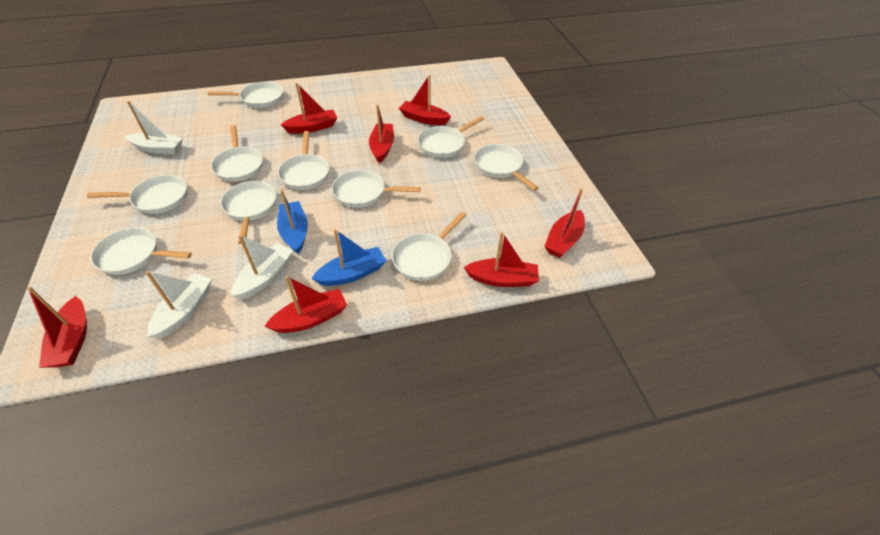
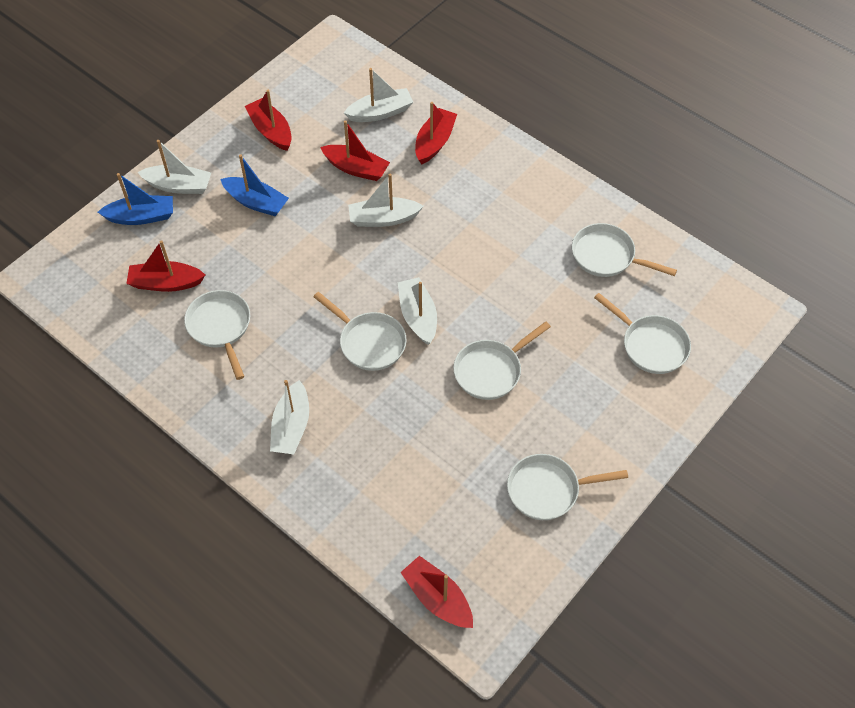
red boat: [27,287,87,368] [264,276,347,333] [281,83,337,134] [369,104,394,163] [399,75,451,125] [464,232,539,287] [544,188,585,258] = 7 -> [126,240,205,292] [245,90,292,151] [320,120,390,181] [400,556,473,628] [415,102,457,164] = 5
white boat: [125,101,183,155] [145,271,212,339] [231,235,294,300] = 3 -> [138,140,211,194] [270,380,309,454] [344,68,413,122] [348,173,423,227] [398,277,437,345] = 5
white pan: [87,175,187,214] [91,227,192,275] [207,82,283,108] [211,125,263,182] [220,181,277,244] [278,131,330,190] [332,170,421,208] [392,212,467,281] [418,116,484,158] [474,144,539,191] = 10 -> [184,290,250,380] [313,292,407,371] [453,321,551,400] [507,454,628,520] [572,223,677,277] [594,293,691,374] = 6

